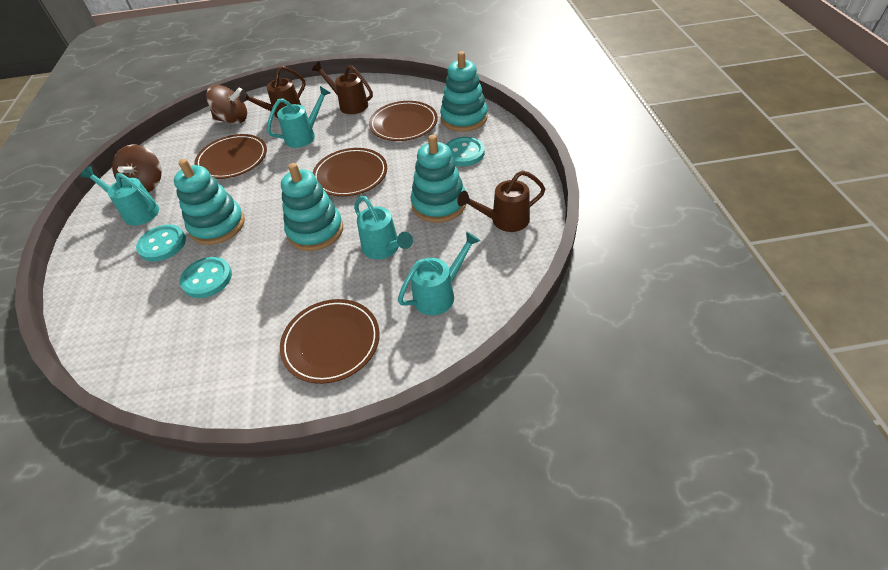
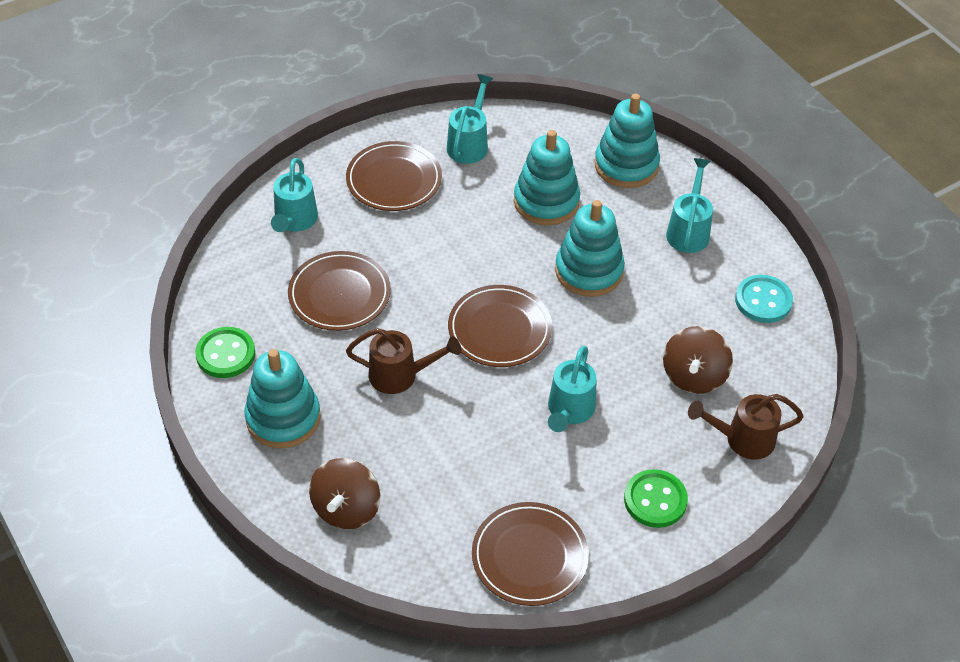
brown watering can: [239,66,306,118] [312,61,373,114] [457,170,545,232] = 3 -> [346,328,461,394] [688,394,804,460] = 2
green button: none = 0 -> [195,327,255,378] [624,469,688,528] = 2
turquoise button: [136,224,186,262] [180,257,232,298] [446,137,485,166] = 3 -> [735,275,793,323] = 1

